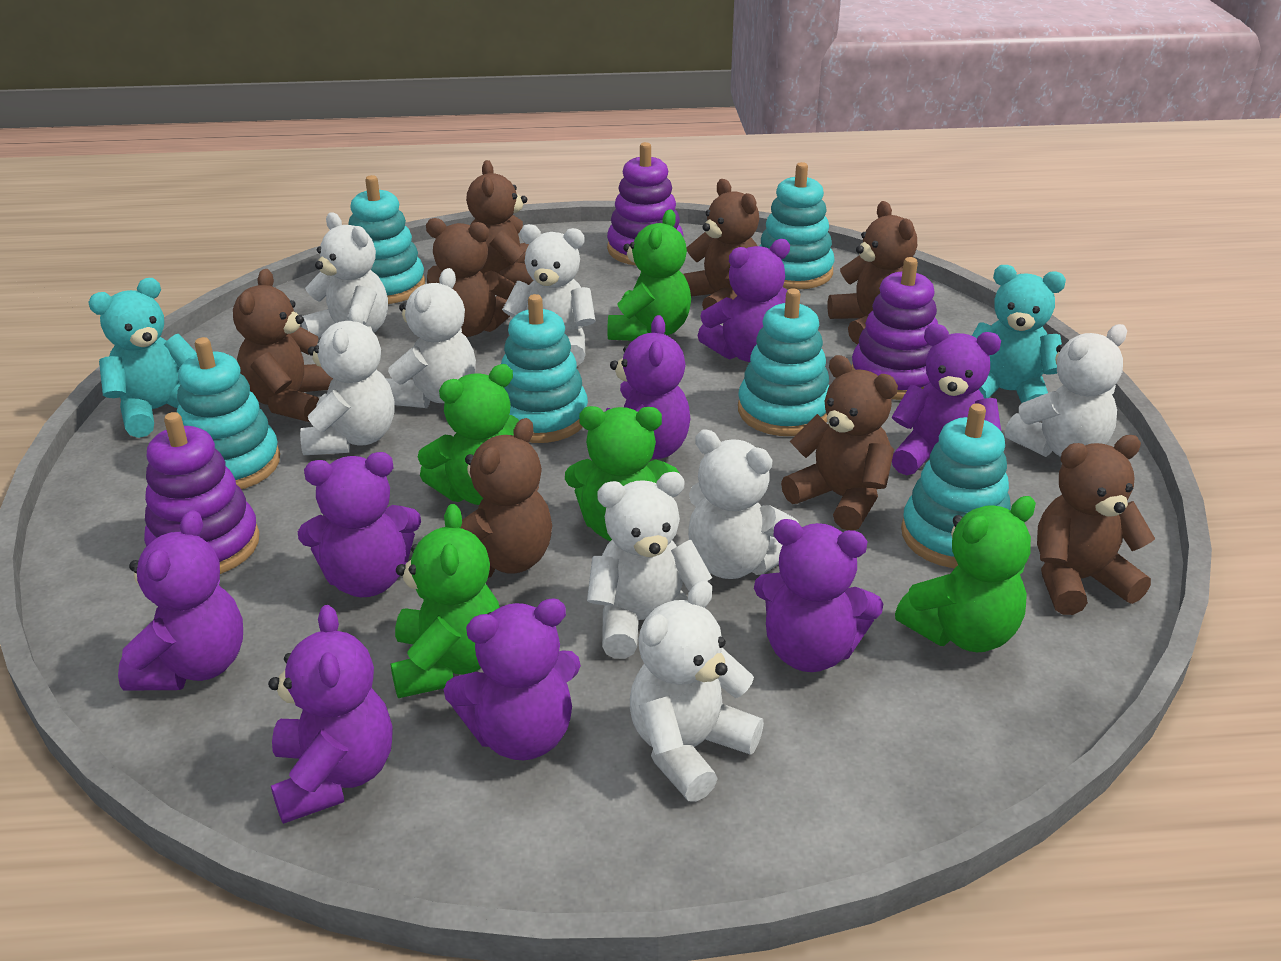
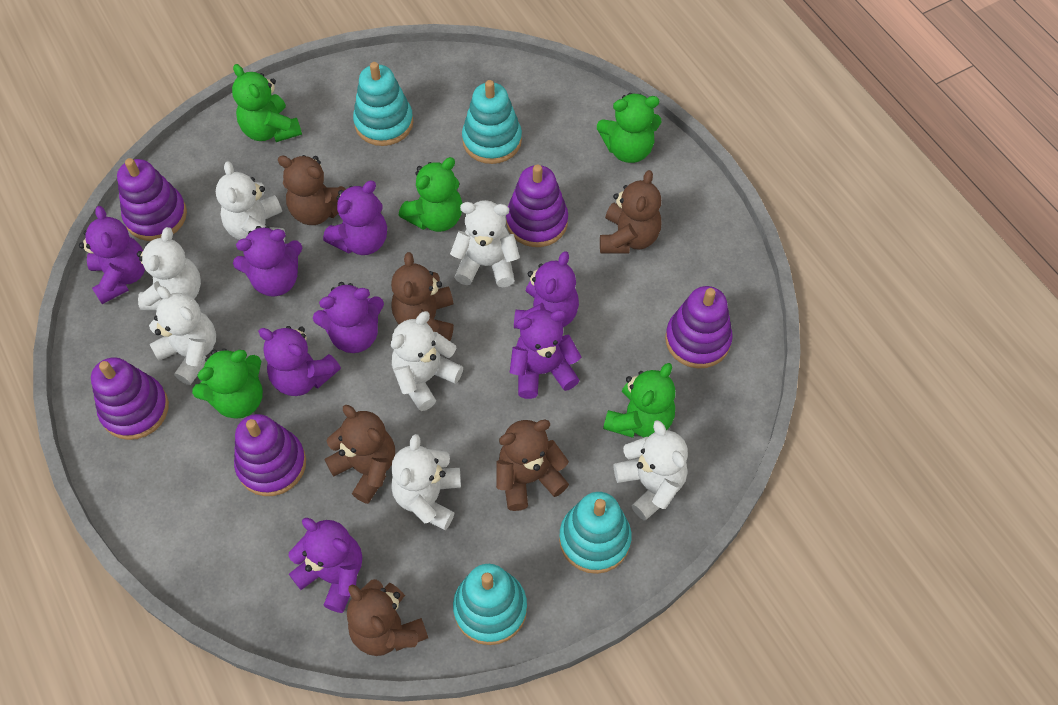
brown teddy bear: [233,269,333,422] [426,218,515,337] [461,418,552,578] [466,160,534,285] [683,179,759,310] [781,355,898,531] [827,201,917,344] [1037,435,1155,615] = 8 -> [278,155,346,225] [324,405,395,504] [347,579,428,656] [391,252,454,341] [496,420,569,511] [600,170,661,254] = 6
purple stacking toy: [144,412,259,574] [607,142,683,265] [852,257,938,400] = 3 -> [91,357,169,440] [117,158,187,241] [234,414,306,496] [506,164,568,247] [665,286,733,368] = 5
turquoise stacking toy: [177,337,280,490] [348,175,425,304] [501,294,588,443] [738,288,829,436] [760,162,835,290] [901,403,1011,568] = 6 -> [353,62,413,146] [453,564,527,645] [462,80,522,164] [559,492,631,574] = 4
turquoise teddy bear: [88,278,197,438] [972,265,1066,403] = 2 -> none = 0
white teddy bear: [300,304,395,455] [302,212,388,338] [386,268,476,408] [502,224,595,366] [587,472,712,659] [630,580,764,802] [688,429,799,579] [1005,324,1127,457] = 8 -> [137,227,201,311] [149,286,216,385] [216,161,285,242] [391,311,463,411] [391,434,461,530] [450,200,520,287] [614,420,688,521] = 7

